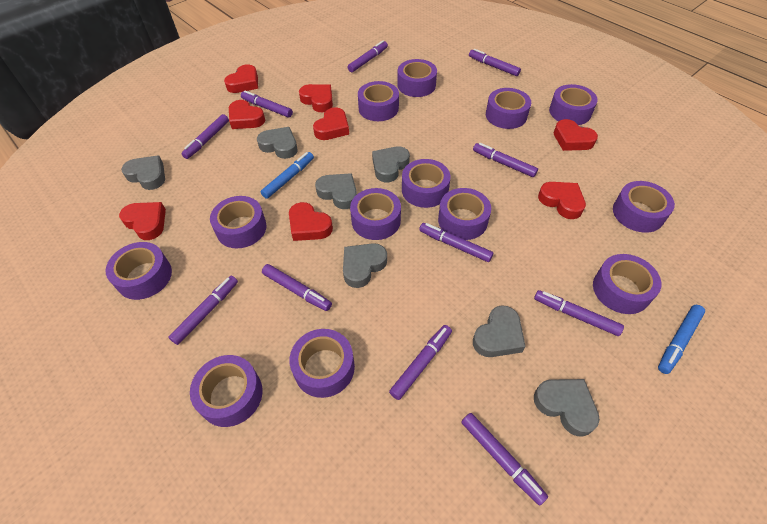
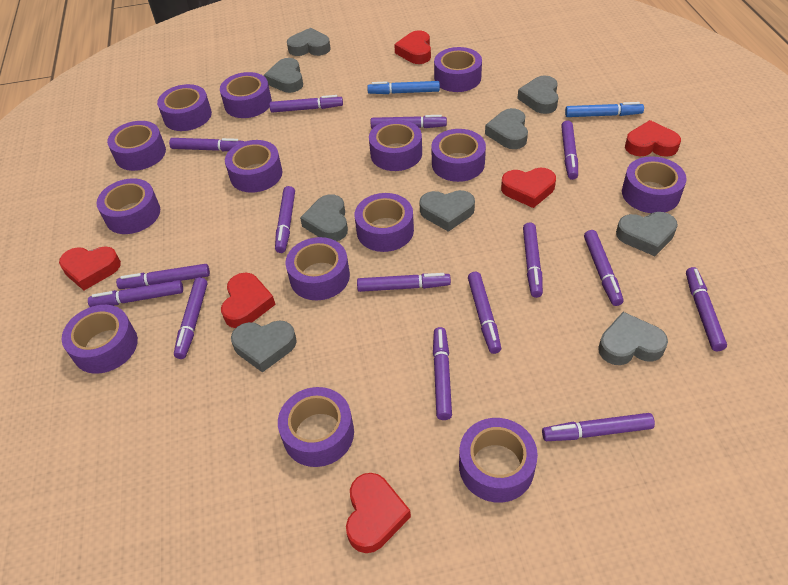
grey heart: [121,155,165,190] [257,127,298,159] [315,173,357,209] [343,243,387,288] [372,146,410,182] [473,305,526,357] [534,379,600,437] = 7 -> [231,320,297,373] [264,58,303,93] [287,28,331,56] [300,194,348,241] [419,190,475,232] [485,108,528,149] [517,75,559,114] [598,312,668,365] [616,212,678,256] = 9
purple marker: [168,276,238,345] [182,114,229,159] [241,90,293,117] [262,264,332,311] [347,40,388,72] [389,325,452,400] [419,223,493,262] [461,413,548,505] [469,49,521,76] [473,143,538,177] [534,290,624,336] = 11 -> [88,280,183,307] [116,264,210,289] [169,138,244,151] [174,277,208,359] [269,95,343,113] [275,186,295,253] [357,273,451,292] [371,115,447,129] [433,327,452,420] [468,272,501,354] [523,222,543,298] [542,413,655,441] [561,121,578,180] [584,230,623,306] [686,267,727,351] = 15
purple tape: [105,242,172,300] [190,355,262,427] [210,196,266,248] [289,329,355,398] [350,188,401,240] [358,81,399,121] [397,59,437,97] [402,159,451,208] [438,188,491,240] [486,88,531,129] [549,84,598,125] [593,254,661,314] [613,181,675,233] = 13 -> [62,305,138,374] [97,178,160,234] [107,121,166,171] [157,84,212,131] [220,72,272,118] [225,140,282,193] [278,387,354,467] [286,237,350,300] [355,193,414,252] [369,119,422,171] [431,129,486,182] [434,47,482,92] [459,418,538,503] [622,156,687,213] = 14
red heart: [119,202,166,240] [224,64,258,93] [229,100,265,129] [289,202,333,241] [299,84,333,112] [313,107,349,140] [538,182,586,219] [554,119,598,151] = 8 -> [59,246,121,290] [221,273,276,328] [346,473,411,553] [394,30,431,64] [501,168,556,208] [625,120,681,157] = 6

